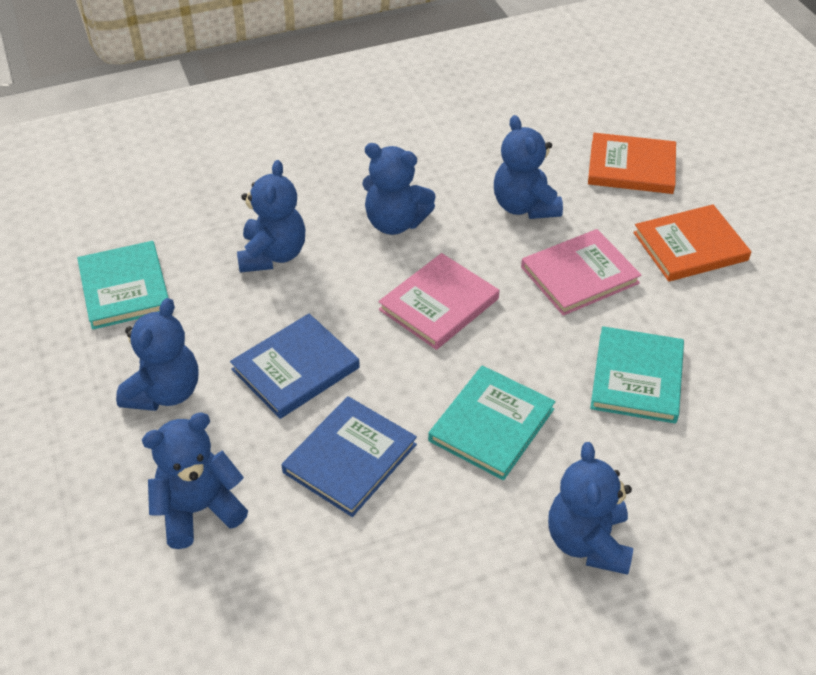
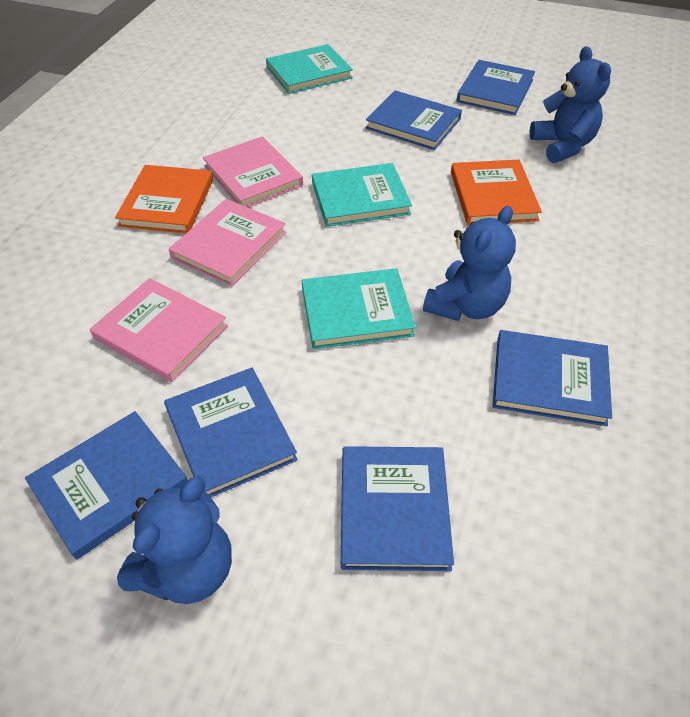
blue book: [230,314,360,419] [282,396,417,517] = 2 -> [25,411,188,560] [164,368,298,497] [341,446,454,571] [366,90,462,150] [457,60,535,115] [492,330,612,426] = 6
blue teddy bear: [116,298,199,411] [142,413,248,549] [237,160,305,272] [362,143,436,235] [494,115,563,219] [548,442,633,575] = 6 -> [117,476,232,604] [423,206,516,321] [530,46,611,163] = 3
pink book: [378,253,499,350] [521,229,642,316] = 2 -> [90,278,228,382] [169,199,286,286] [203,137,303,207] = 3

